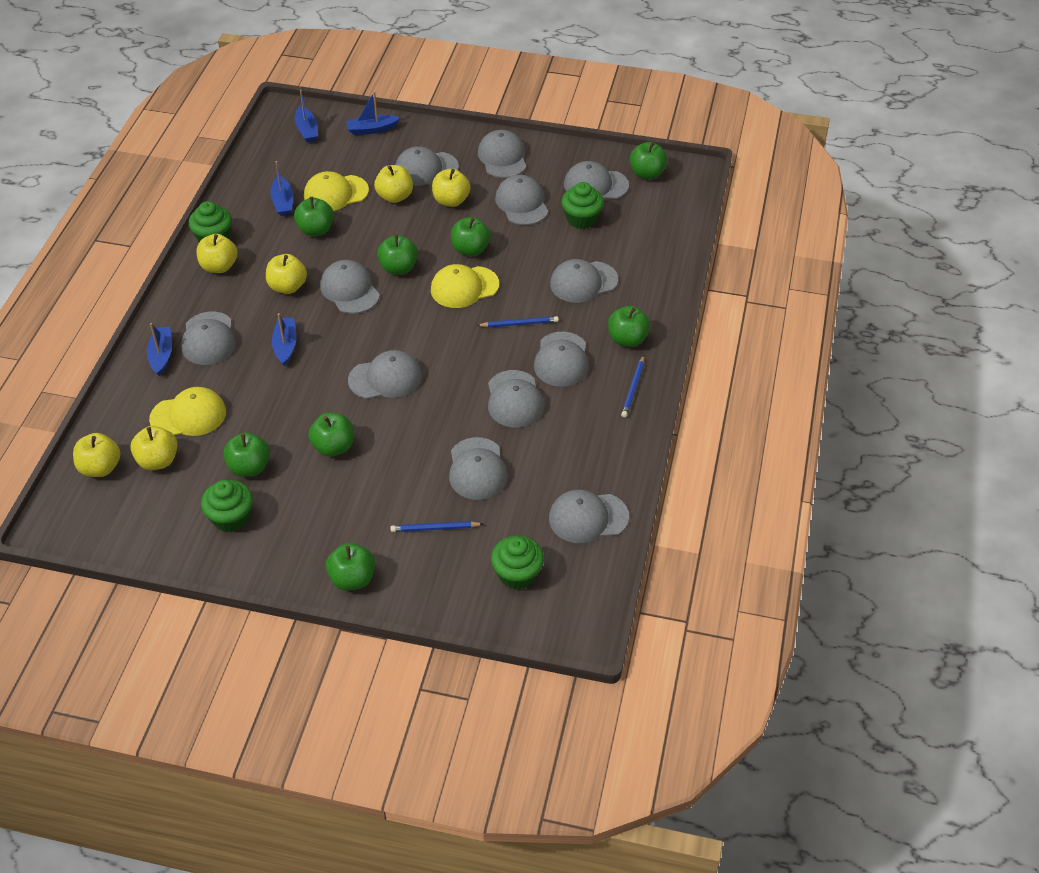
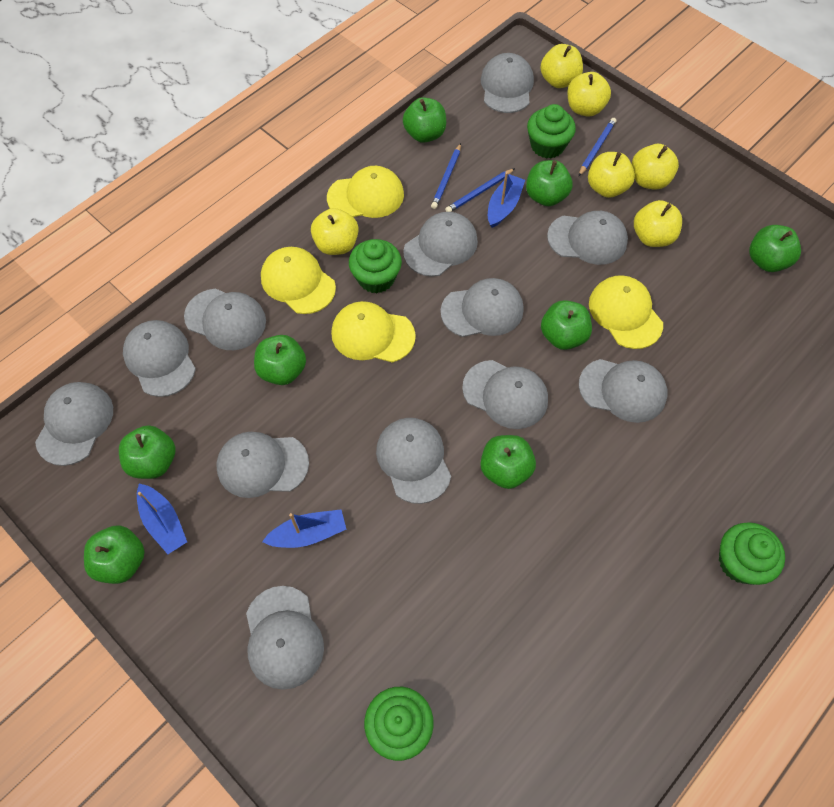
blue boat: [147,323,172,376] [270,161,293,216] [272,313,297,366] [295,90,318,143] [346,92,400,135] = 5 -> [137,484,187,554] [262,509,346,548] [488,172,525,228] = 3
yellow cap: [149,387,226,436] [304,171,369,211] [431,264,499,308] = 3 -> [261,247,336,314] [327,166,404,218] [331,301,416,363] [589,275,663,349] = 4

